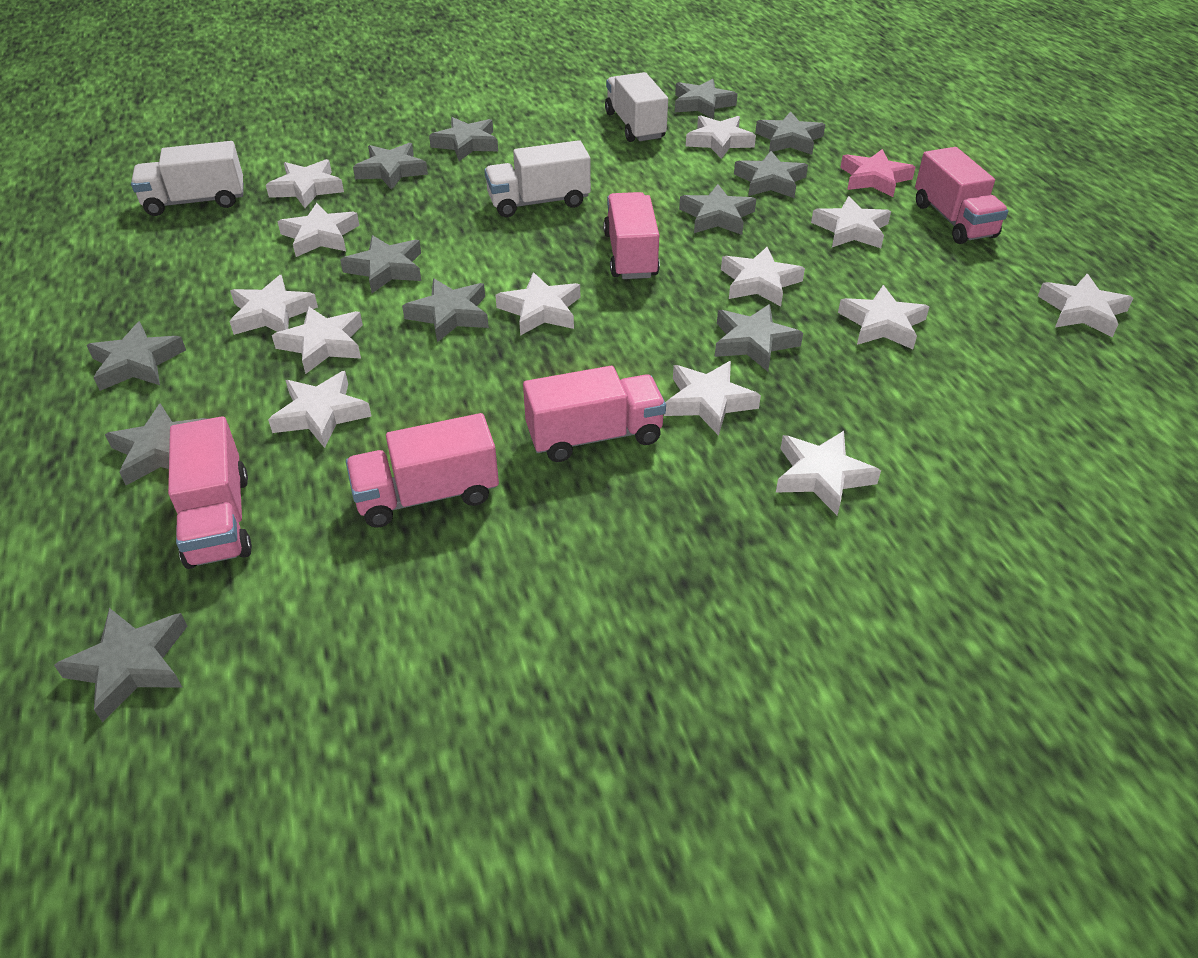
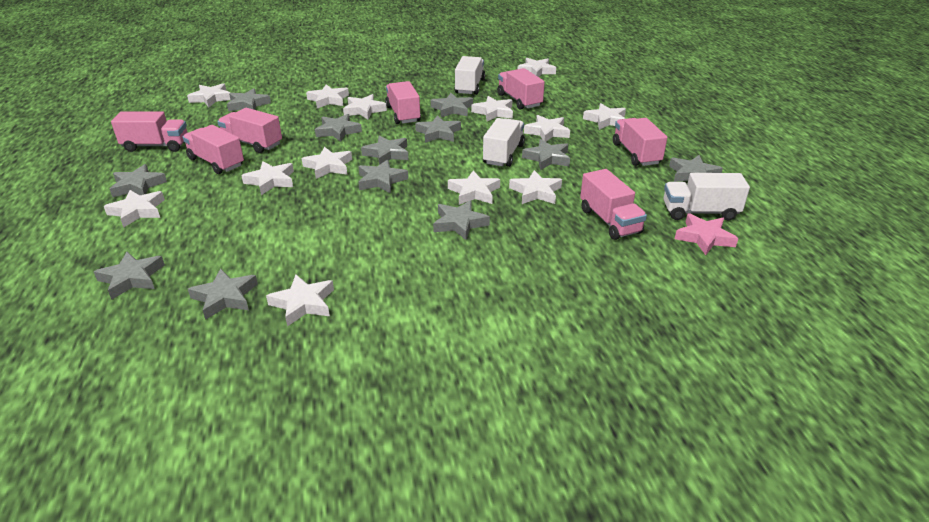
pink truck: [168,416,252,569] [346,413,499,528] [523,366,666,462] [603,192,660,279] [915,147,1008,244] = 5 -> [111,111,187,152] [183,125,244,174] [217,108,282,153] [385,81,421,124] [498,68,545,110] [580,169,647,240] [613,118,667,166] = 7

